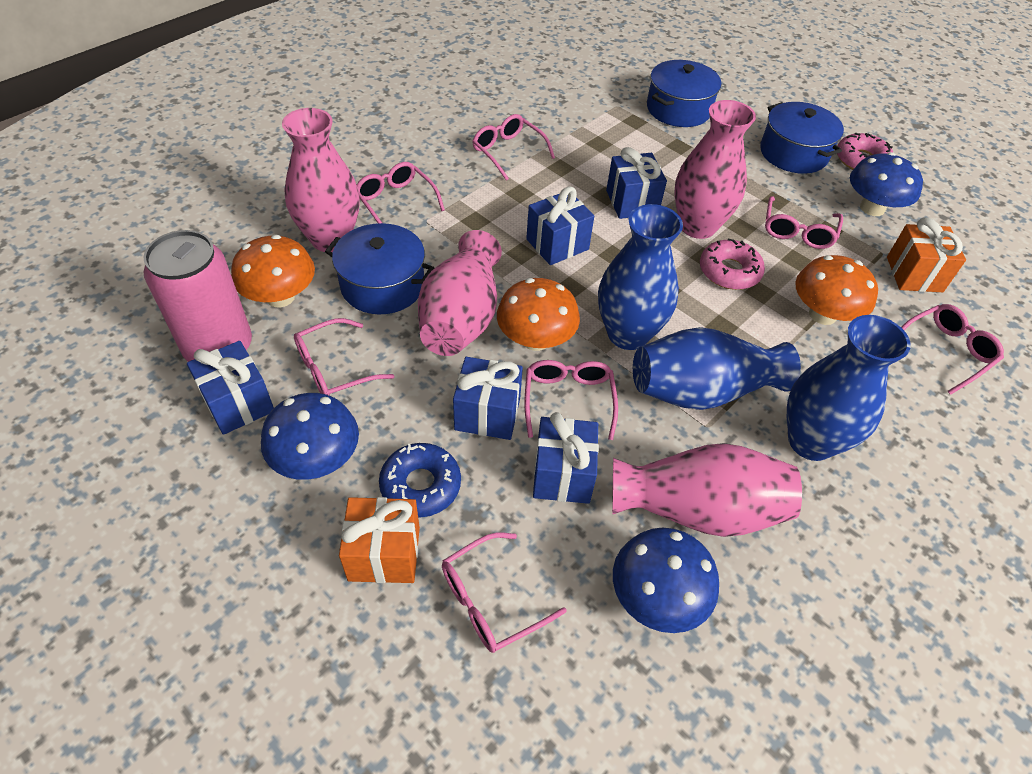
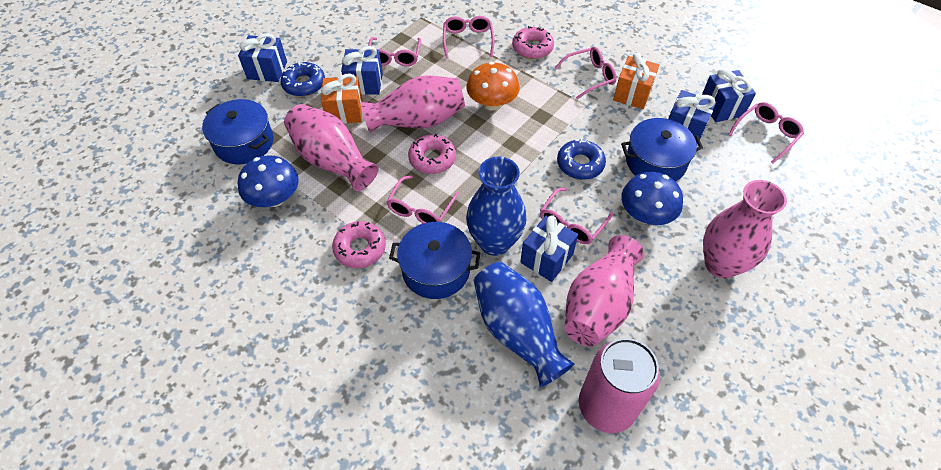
blue donut: [379,443,461,517] = 1 -> [280,62,325,96] [557,138,606,180] = 2
blue mushroom: [261,393,359,480] [613,528,719,633] [850,152,923,216] = 3 -> [238,155,299,207] [621,172,683,225] = 2
blue vase: [598,204,683,350] [633,327,801,410] [787,315,911,461] = 3 -> [466,157,527,256] [474,262,575,387] = 2
orange mushroom: [231,235,315,307] [497,278,580,351] [795,255,878,325] = 3 -> [466,62,520,111] = 1
pink donut: [700,239,765,290] [837,132,893,170] = 2 -> [332,221,386,268] [408,133,456,174] [512,26,554,59] = 3
pink glasses: [294,318,394,396] [357,162,445,223] [442,532,567,653] [472,114,555,181] [524,360,618,440] [765,196,843,249] [901,304,1004,395] = 7 -> [368,37,421,66] [386,175,459,224] [443,16,495,58] [540,188,613,244] [555,47,616,99] [728,102,804,164] = 6

